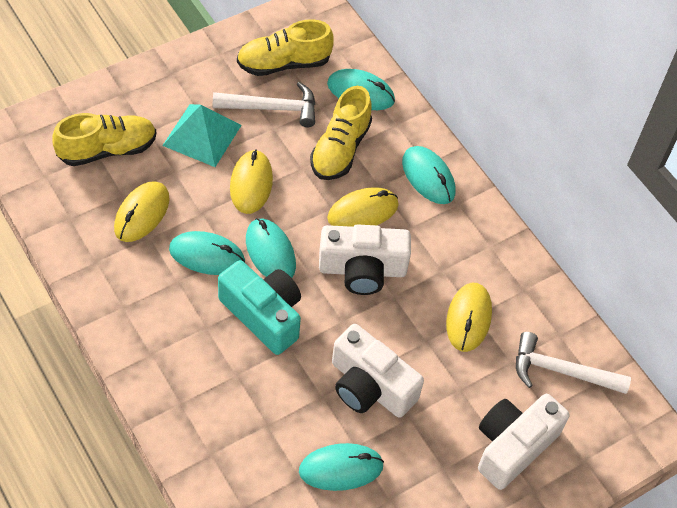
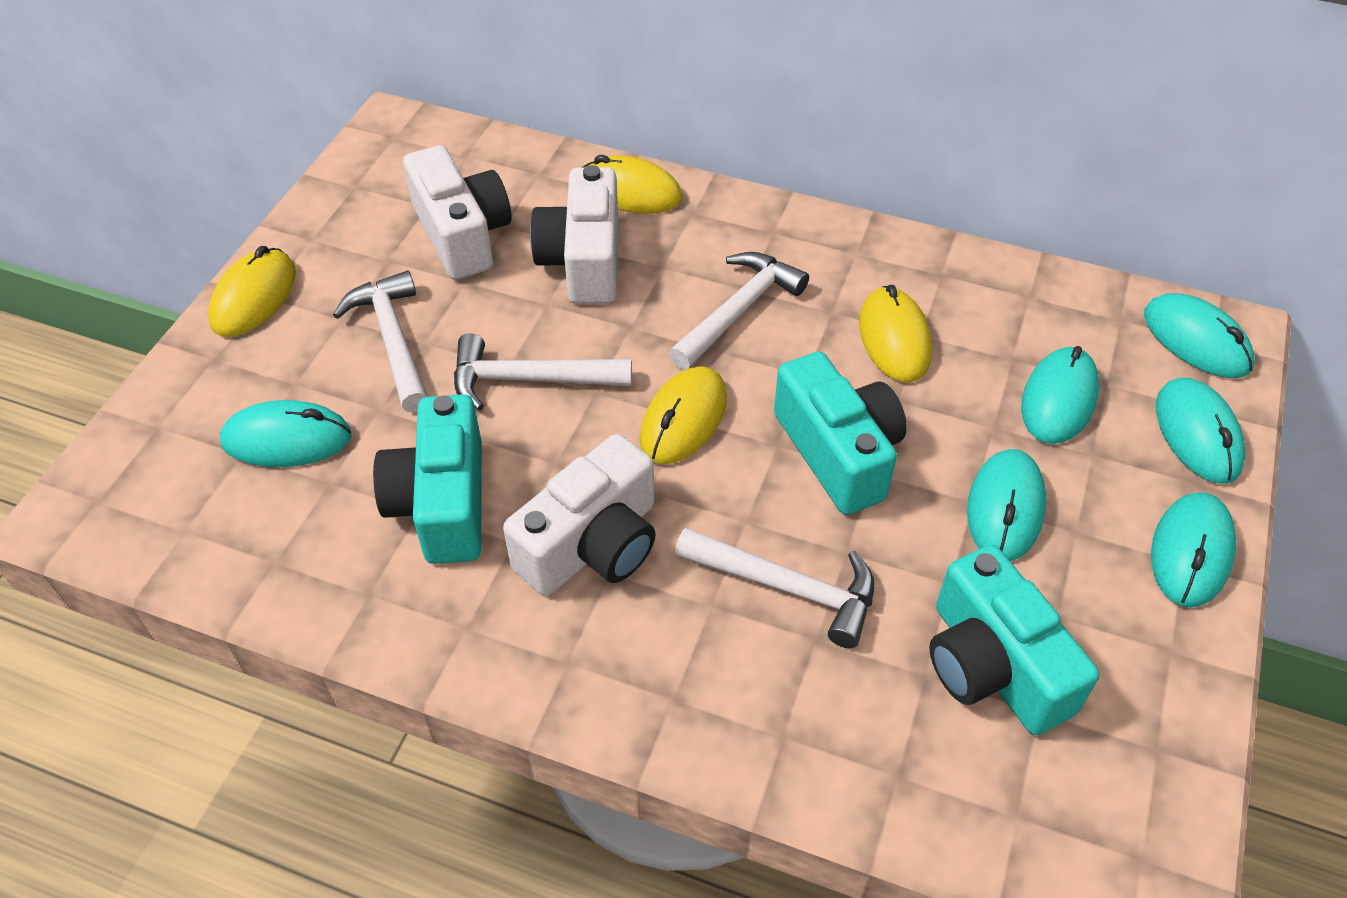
turquoise camera: [218,260,301,355] = 1 -> [373,394,482,564] [774,352,907,515] [929,545,1100,735] = 3
turquoise mouse: [169,231,245,275] [246,218,296,278] [299,443,384,491] [327,69,395,110] [402,146,455,204] = 5 -> [220,400,352,467] [967,449,1046,561] [1021,346,1099,444] [1144,293,1254,378] [1151,492,1236,608] [1156,378,1246,484] = 6
turquoise pyramid: [162,104,242,167] = 1 -> none = 0
white hammer: [213,82,315,127] [516,332,631,394] = 2 -> [333,271,428,412] [454,334,632,410] [669,252,809,370] [675,527,875,648] = 4
yellow shoe: [52,113,156,166] [237,19,334,76] [310,86,372,180] = 3 -> none = 0

